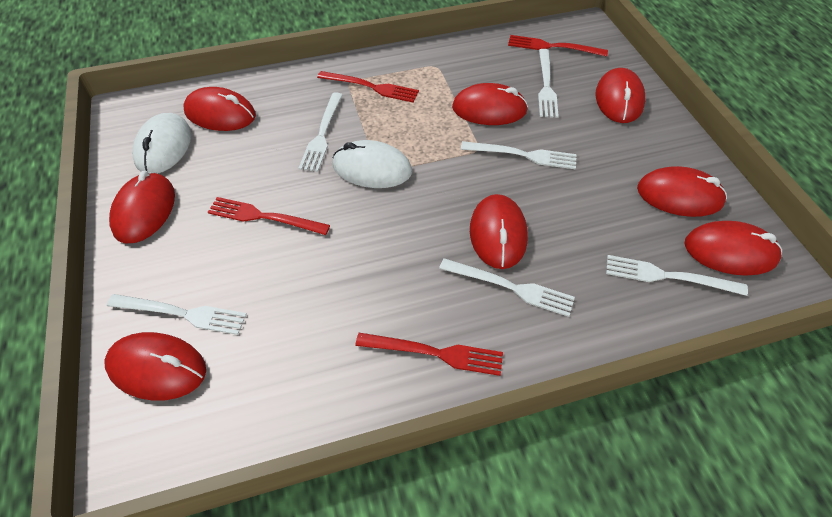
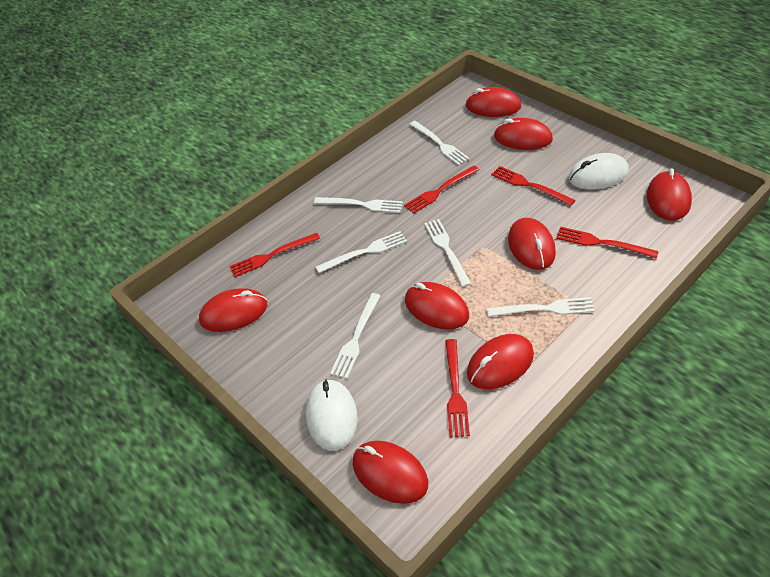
red fork: [208,197,330,235] [317,71,419,102] [355,333,503,376] [508,35,608,57] = 4 -> [229,233,320,277] [404,166,479,214] [445,339,470,437] [491,166,576,206] [556,227,659,259] = 5

